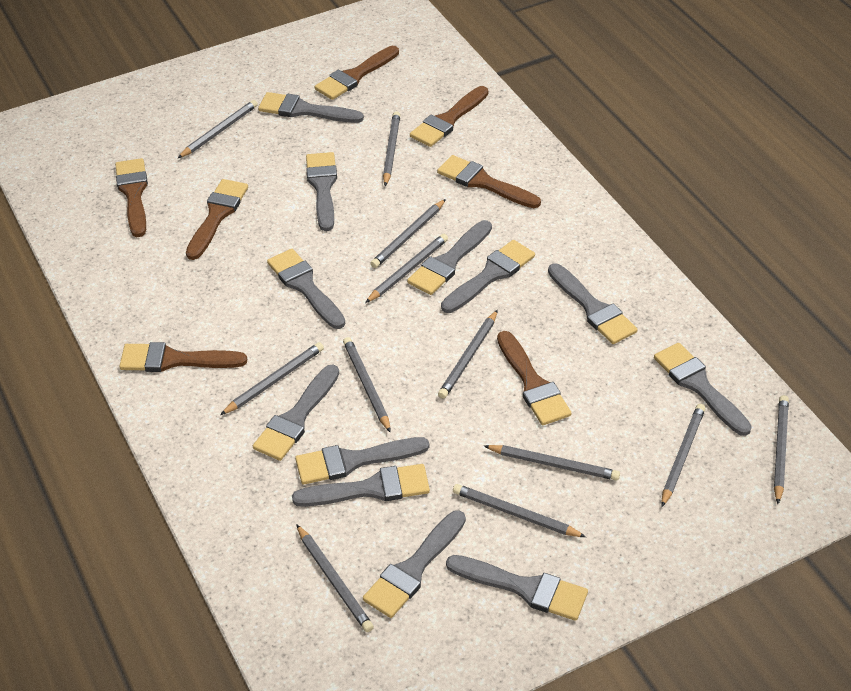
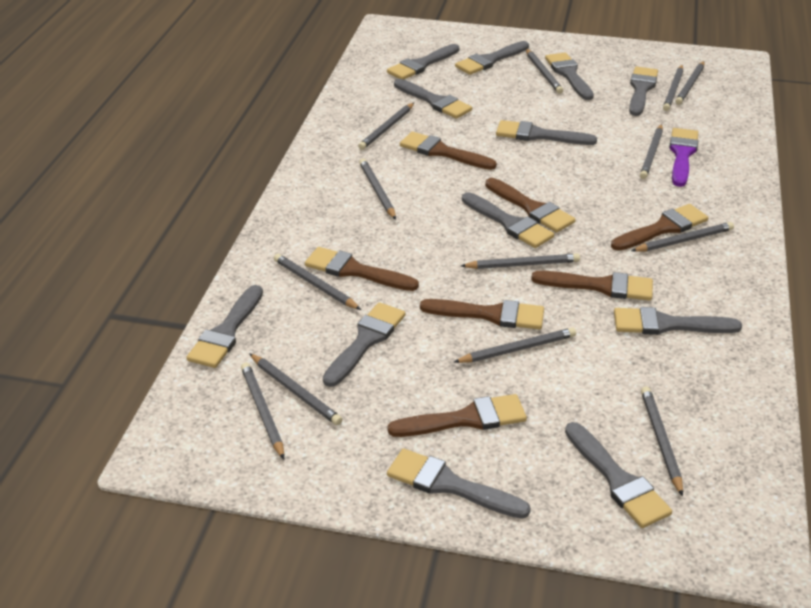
grey pencil: [178,100,258,158] [220,342,324,415] [296,524,374,632] [343,337,391,433] [365,234,448,303] [370,199,446,268] [383,111,400,186] [438,310,498,399] [453,484,586,537] [484,445,620,481] [661,404,705,507] [774,395,789,504] = 12 -> [241,362,284,459] [249,353,342,425] [274,254,361,310] [358,103,414,150] [359,159,396,220] [454,327,576,363] [461,253,580,269] [526,49,563,94] [631,222,734,252] [640,124,663,179] [641,387,683,496] [663,65,683,111] [675,61,705,105] = 13
purple brush: none = 0 -> [669,128,698,187] = 1

